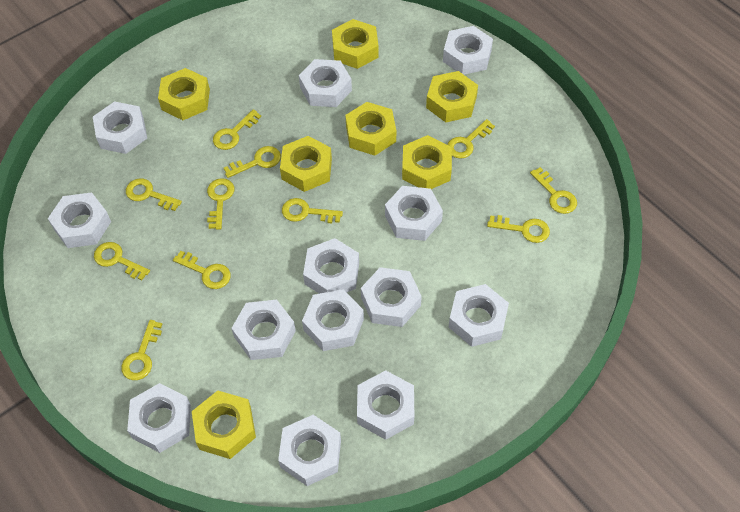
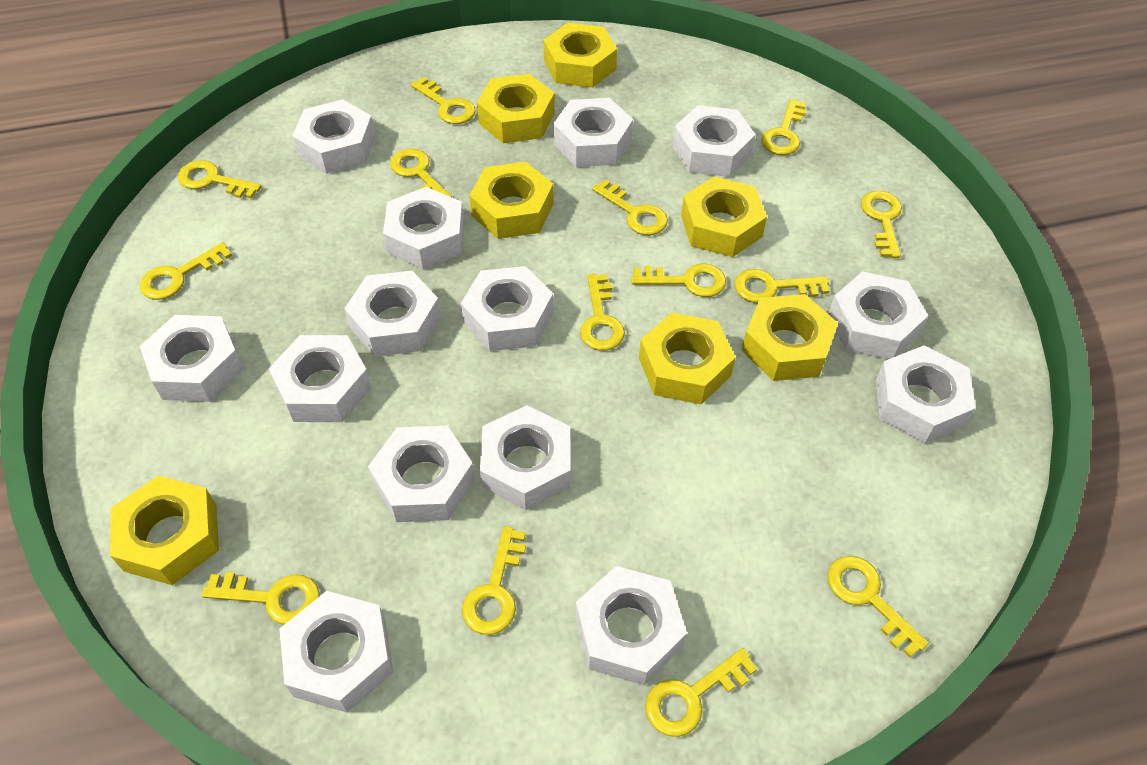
white nut: [48,192,111,248] [93,101,147,154] [127,383,191,453] [231,300,296,360] [278,415,341,486] [299,59,352,107] [302,290,364,351] [303,238,359,294] [357,370,414,440] [361,267,422,327] [385,186,443,241] [443,26,493,75] [449,284,509,347] = 13 -> [140,315,244,402] [269,335,372,422] [279,591,393,713] [292,99,376,174] [344,271,441,357] [368,426,475,522] [383,187,464,270] [461,266,553,351] [480,405,570,510] [553,98,633,167] [576,566,687,685] [673,105,756,177] [828,271,928,359] [876,345,976,444] = 14
yellow key: [94,242,150,280] [121,320,162,380] [126,178,182,211] [173,251,231,289] [207,178,235,230] [213,109,261,150] [224,146,281,178] [282,198,343,223] [447,119,495,159] [487,215,550,243] [530,167,577,214] = 11 -> [140,242,232,300] [178,160,261,199] [202,572,320,625] [390,148,452,197] [411,77,476,124] [462,526,526,635] [580,274,625,351] [592,179,668,235] [631,264,726,297] [645,648,757,737] [734,269,829,303] [761,99,807,155] [827,556,929,658] [861,191,902,258] = 14

